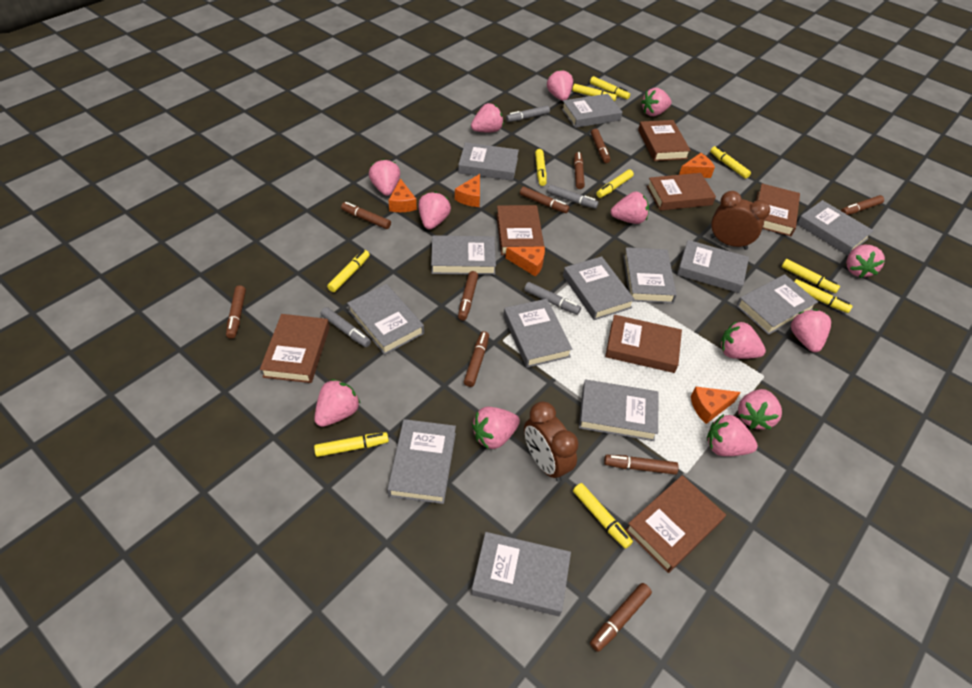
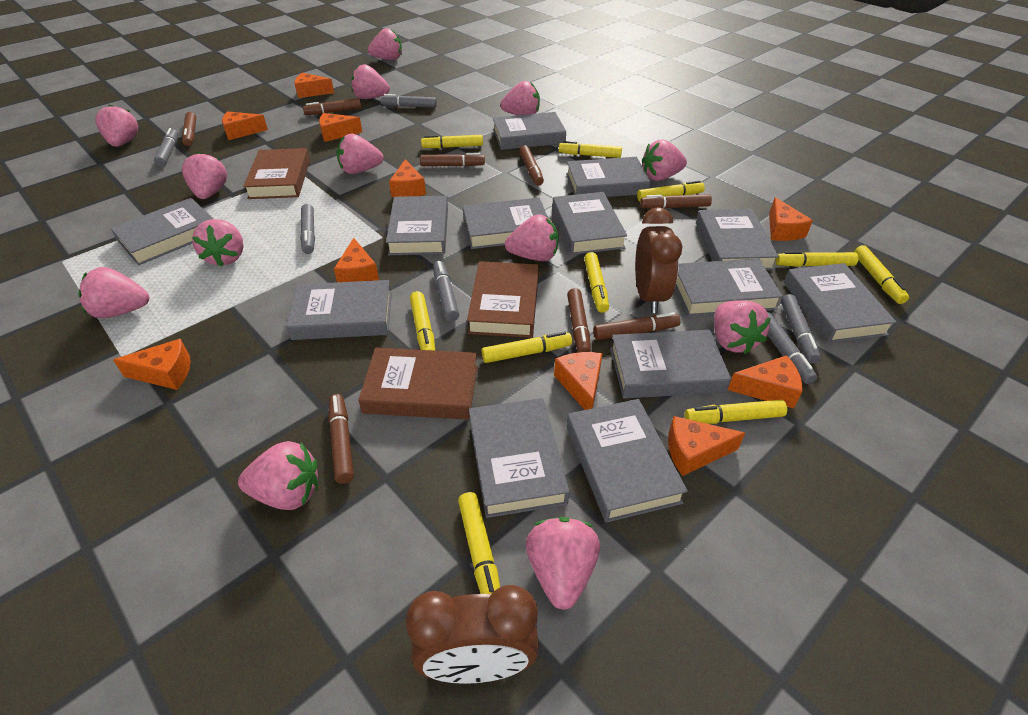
brown book: [260,314,330,383] [496,205,544,255] [605,315,682,373] [625,475,726,573] [638,120,691,161] [647,173,716,211] [756,184,800,236] = 7 -> [243,148,310,199] [358,348,478,420] [467,261,539,338] = 3
brown marker: [226,285,246,339] [341,202,391,229] [458,271,478,320] [464,331,489,387] [520,187,570,213] [574,152,585,189] [590,583,652,652] [591,129,610,163] [604,455,679,475] [841,195,884,215] = 10 -> [182,112,196,146] [303,98,362,115] [328,394,354,484] [420,153,485,166] [519,145,544,185] [567,288,591,353] [593,312,681,340] [640,194,712,209] = 8
grey marker: [320,307,371,347] [506,105,550,122] [524,282,581,315] [547,185,599,209] = 4 -> [154,128,178,167] [300,204,315,254] [381,94,437,108] [433,261,459,321] [767,312,817,384] [781,294,821,364] = 6
orange cheese: [388,178,417,212] [455,174,480,207] [506,246,545,277] [679,153,715,178] [691,387,741,424] = 5 -> [113,339,190,390] [222,112,268,140] [294,73,334,98] [319,113,362,142] [334,238,379,282] [389,159,426,197] [554,352,602,410] [668,416,745,476] [728,355,802,409] [769,197,813,241] = 10

